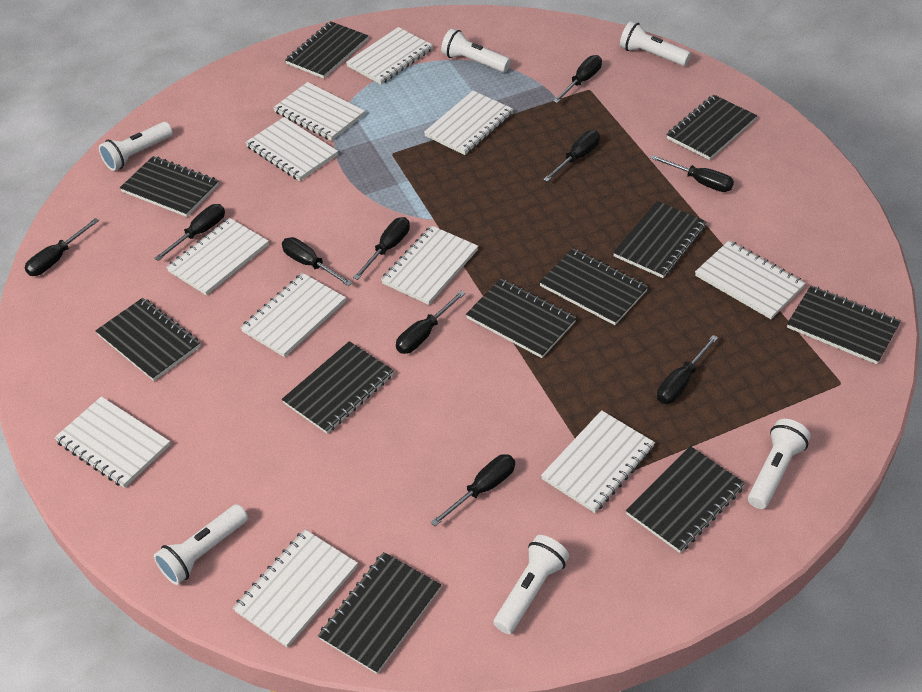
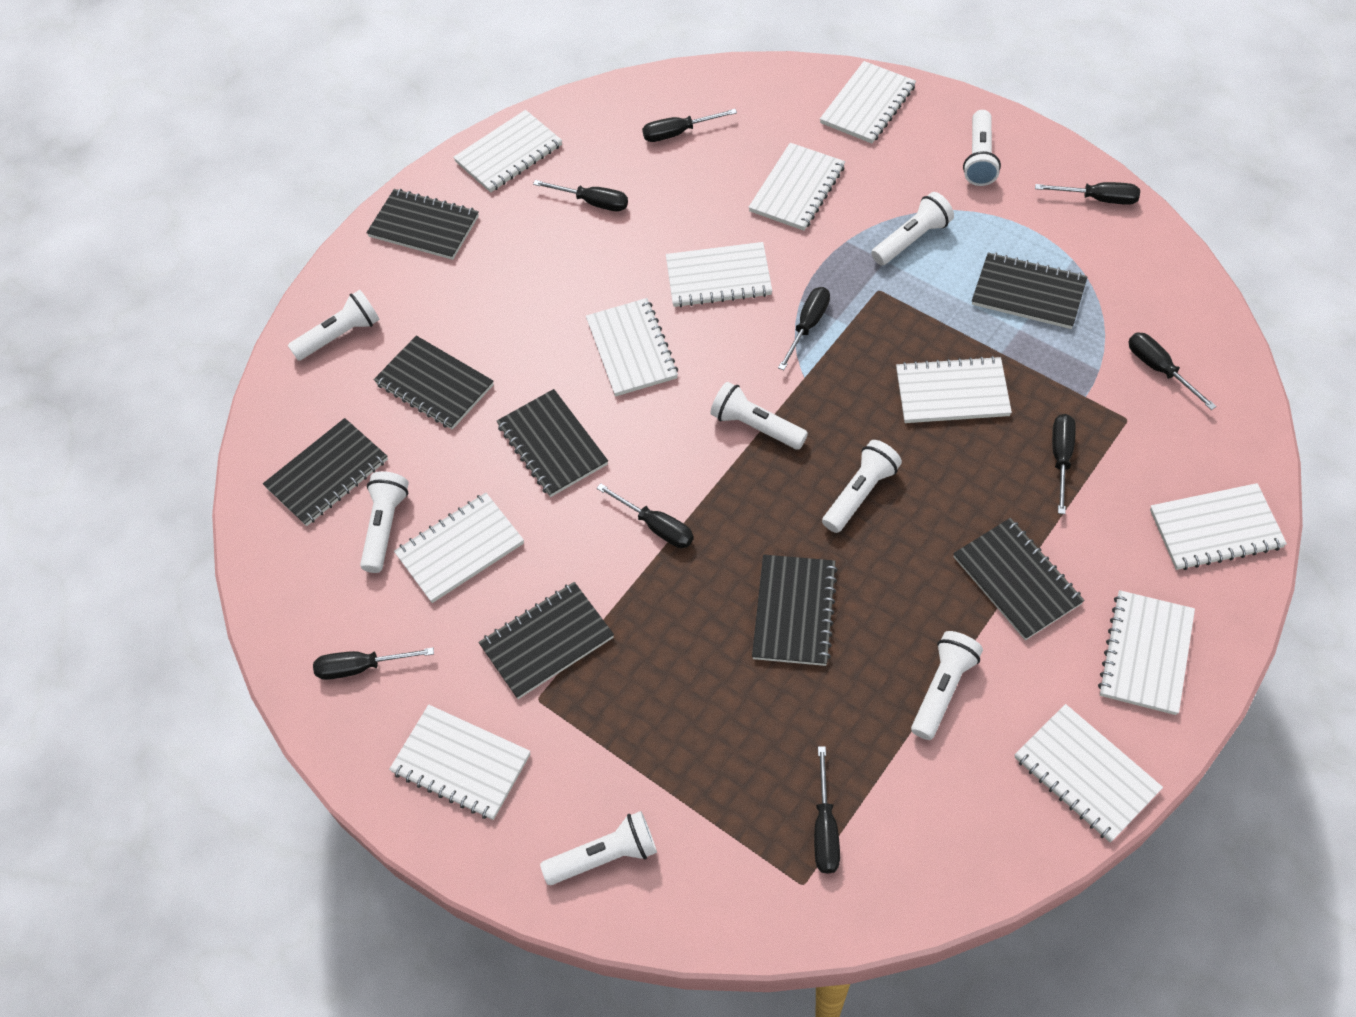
black notebook: [95,298,200,381] [120,156,219,217] [282,341,394,434] [285,21,368,79] [318,552,441,674] [466,279,576,358] [539,248,648,325] [613,201,707,278] [626,446,745,553] [666,95,757,160] [787,286,901,364] = 11 -> [263,418,388,526] [366,189,479,260] [374,336,494,430] [478,582,614,699] [497,389,608,497] [752,555,838,666] [953,518,1085,640] [972,253,1088,329] = 8
black screwdriver: [25,218,99,276] [154,204,225,261] [282,237,352,286] [353,217,410,280] [396,291,465,354] [431,454,515,526] [543,130,600,182] [553,55,602,103] [650,155,734,192] [657,335,718,404] = 10 -> [313,648,434,680] [533,180,628,211] [597,483,694,548] [642,109,737,142] [778,287,830,370] [814,746,840,874] [1035,182,1140,205] [1052,414,1076,514] [1129,332,1217,410] = 9
white flashlight: [99,122,173,171] [154,504,248,585] [441,28,511,72] [494,535,569,634] [620,21,691,66] [748,419,811,509] = 6 -> [288,290,380,361] [360,471,409,573] [540,811,657,885] [710,382,808,450] [822,440,902,533] [871,192,954,265] [911,631,983,740] [963,110,1001,186] = 8

